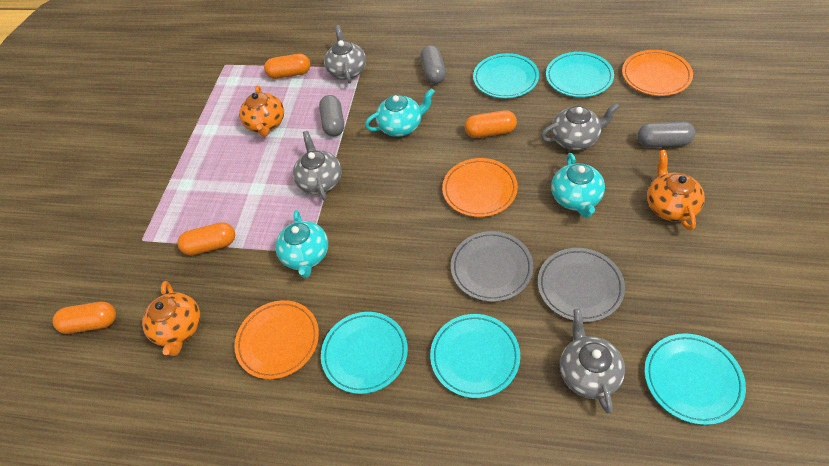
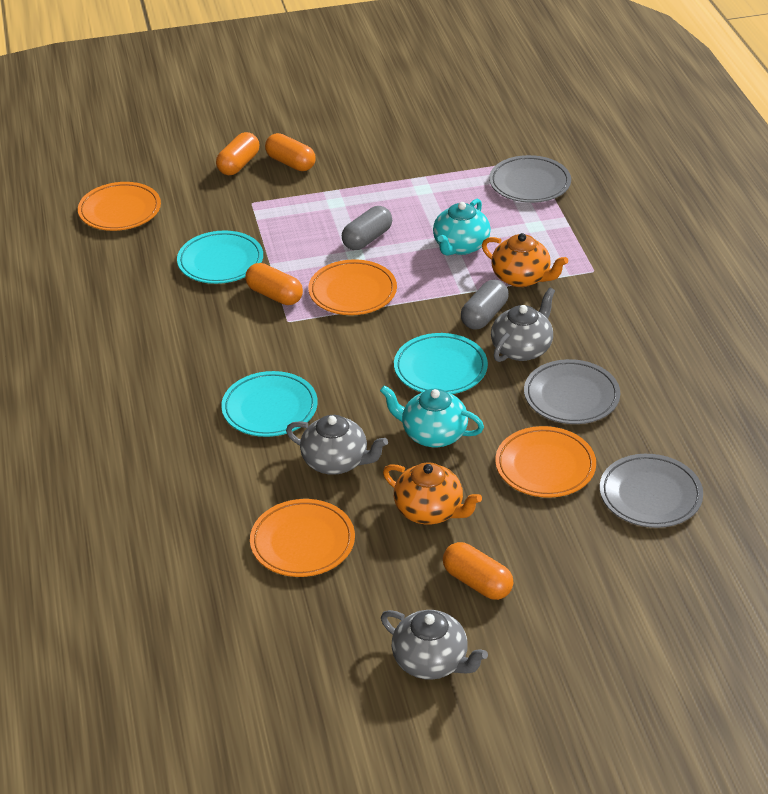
grey capsule: [319,95,344,136] [420,45,446,84] [637,122,695,148] = 3 -> [342,206,392,250] [461,280,509,330] = 2
grey plate: [451,231,533,302] [538,248,625,322] = 2 -> [489,155,571,203] [524,359,620,424] [600,454,703,528] = 3
grey teapot: [293,131,342,201] [324,25,366,84] [541,103,620,150] [560,309,625,413] = 4 -> [286,415,388,475] [381,610,488,680] [491,288,555,362] = 3
orange plate: [234,300,319,379] [442,158,518,217] [622,50,693,96] = 3 -> [78,182,161,231] [250,499,355,577] [308,259,397,315] [495,426,596,498] = 4
orange teapot: [142,281,200,356] [239,85,284,137] [647,150,705,231] = 3 -> [383,462,482,525] [482,233,568,287] = 2
turquoise plate: [321,312,408,394] [430,314,520,398] [473,53,539,99] [546,52,614,97] [644,333,746,425] = 5 -> [177,231,263,284] [221,371,318,437] [394,333,488,394] = 3
turquoise teapot: [275,210,328,278] [365,88,435,137] [551,153,605,218] = 3 -> [380,385,484,447] [433,199,491,256] = 2

